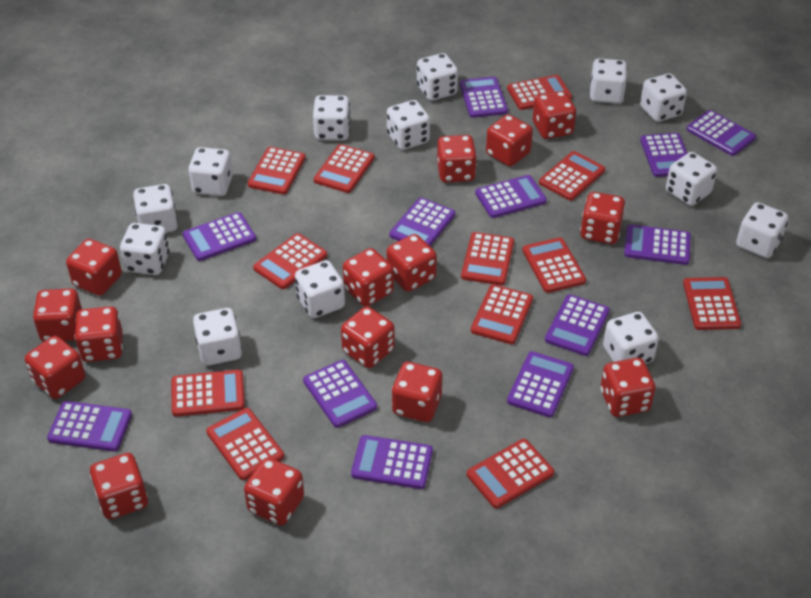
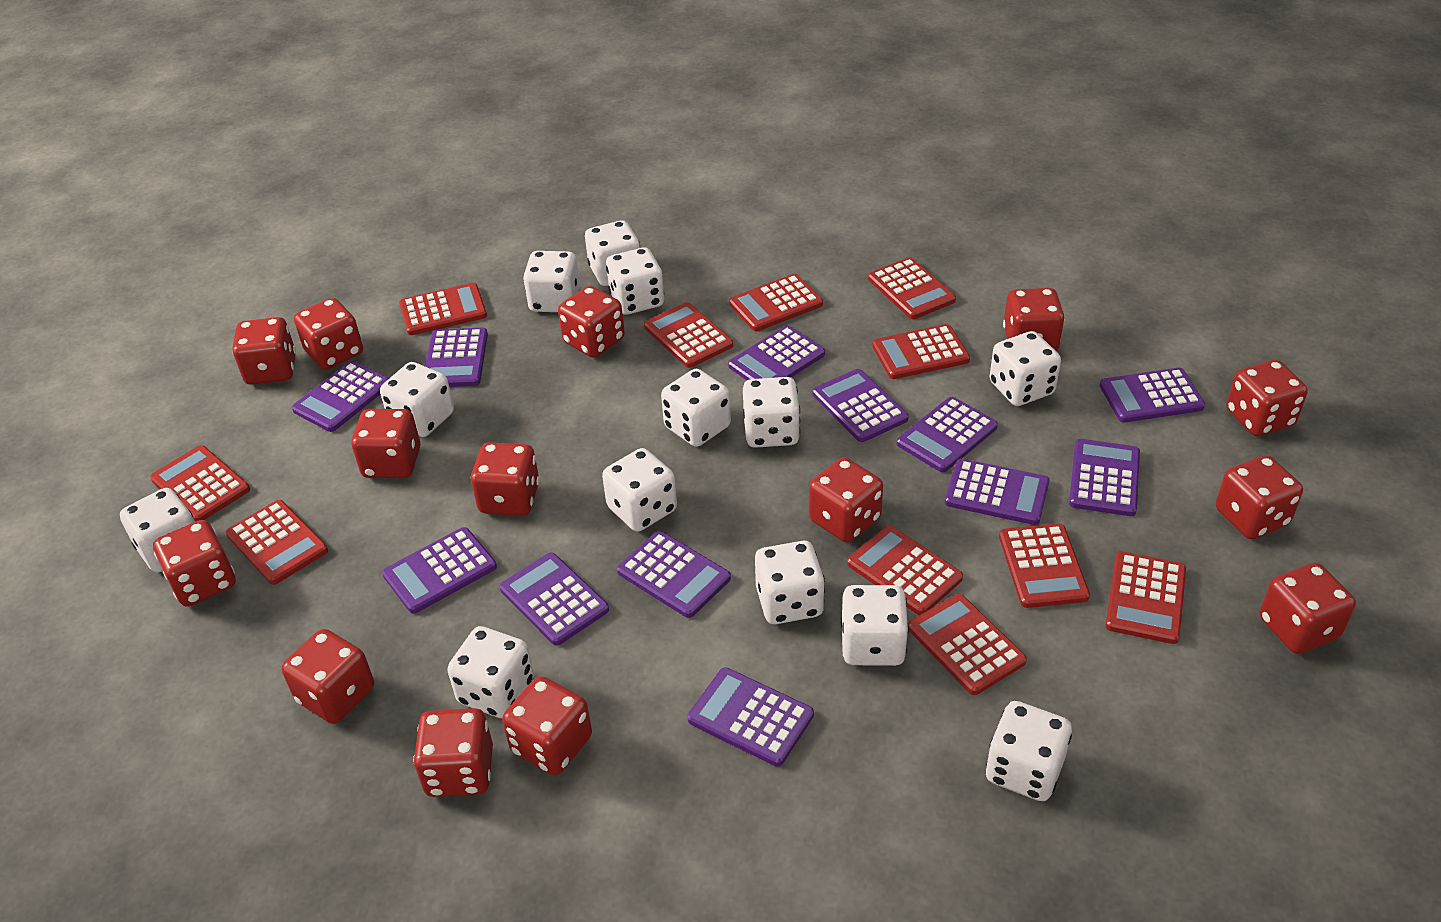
red calculator: [172,370,245,417] [206,408,284,480] [248,147,306,195] [253,233,327,289] [314,144,375,193] [461,232,514,285] [467,439,554,508] [471,284,533,344] [507,75,572,110] [522,237,586,293] [539,151,605,201] [683,277,741,330] = 12 -> [150,445,250,522] [226,500,328,585] [399,283,487,335] [644,302,733,368] [729,274,823,331] [847,526,963,615] [868,257,956,319] [872,324,970,379] [908,594,1027,695] [999,523,1090,608] [1105,551,1186,644] = 11
red dice: [25,336,85,399] [33,289,82,342] [66,239,122,296] [75,306,123,362] [90,453,148,519] [244,458,304,525] [341,307,395,368] [343,248,394,307] [387,234,437,292] [392,362,442,422] [437,135,477,183] [486,114,533,166] [533,91,576,139] [580,192,625,244] [600,358,655,417] = 15 -> [153,520,236,607] [232,317,296,385] [281,629,374,724] [294,298,363,370] [351,409,420,478] [413,708,493,797] [471,442,540,516] [502,676,592,775] [558,286,625,358] [809,457,883,542] [1003,288,1065,351] [1216,455,1303,539] [1227,360,1308,436] [1259,563,1356,654] = 14

